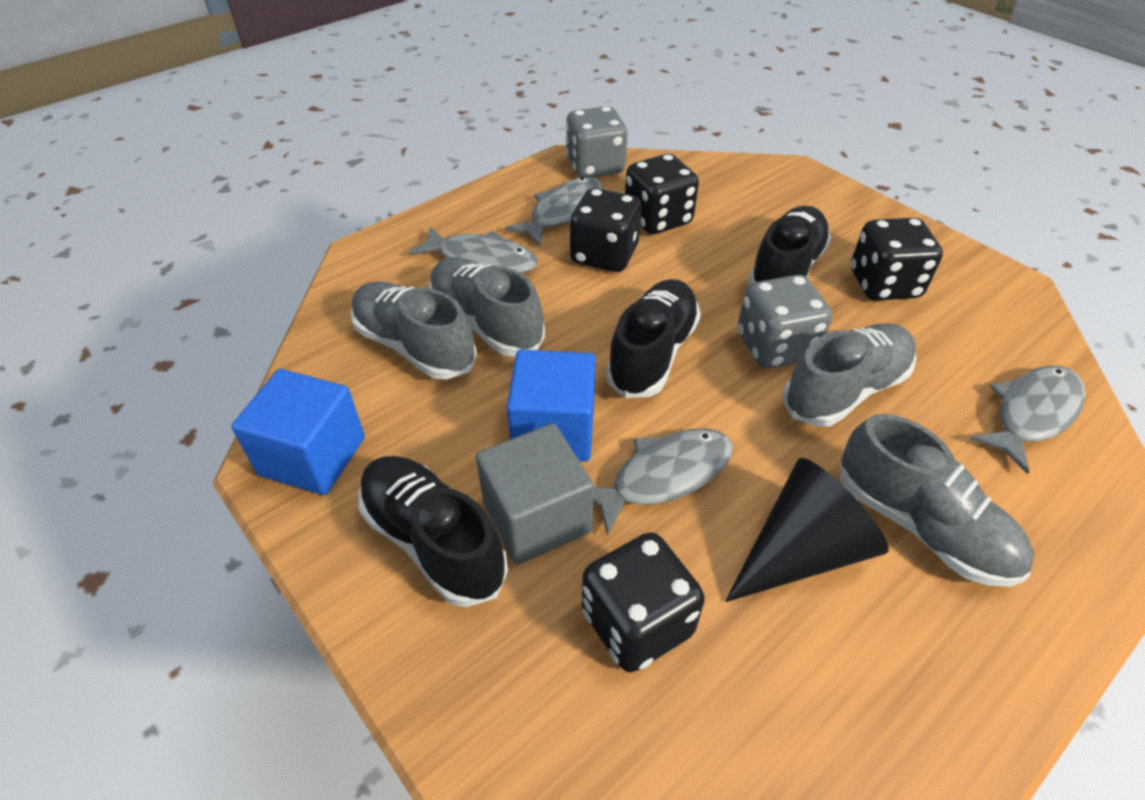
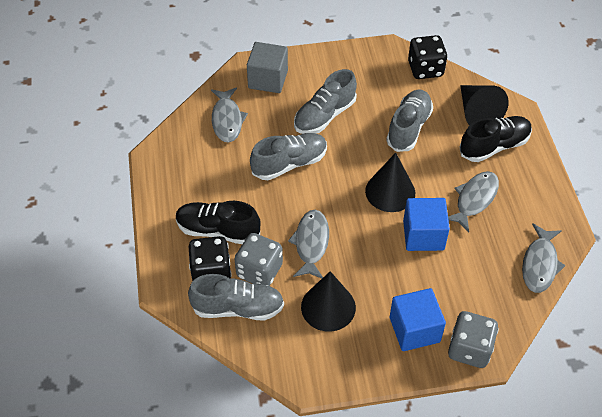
black cone: [725,458,889,602] = 1 -> [301,271,356,332] [365,153,415,212] [460,85,509,125] = 3
black dice: [569,188,641,272] [582,532,705,673] [625,154,699,234] [851,218,943,301] = 4 -> [189,236,232,281] [408,35,448,79] = 2
black shoe: [358,456,508,607] [605,279,701,398] [748,206,831,285] = 3 -> [176,201,260,244] [460,116,532,162] = 2

